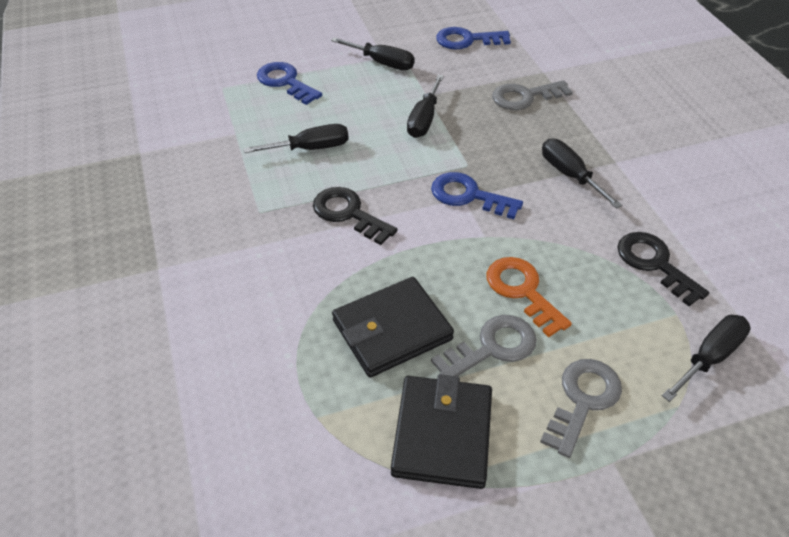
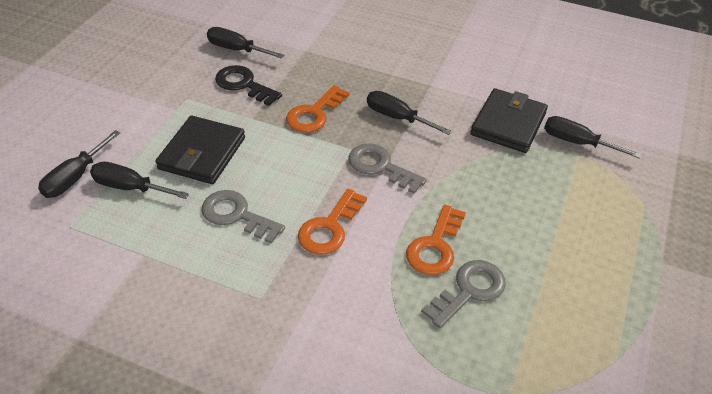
black key: [313,187,397,245] [617,232,709,307] = 2 -> [215,65,282,106] = 1
blue key: [257,62,322,105] [431,172,523,219] [436,27,511,49] = 3 -> none = 0
orange key: [486,257,572,337] = 1 -> [286,85,349,133] [298,189,367,255] [406,205,466,275] = 3

